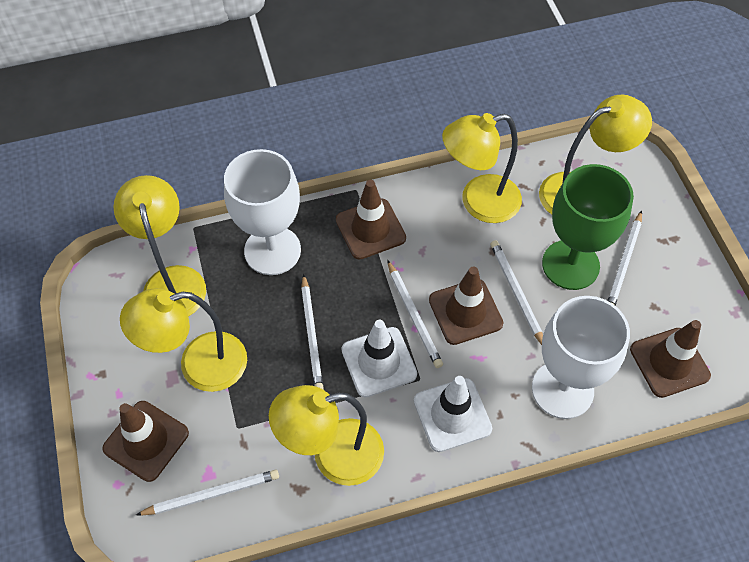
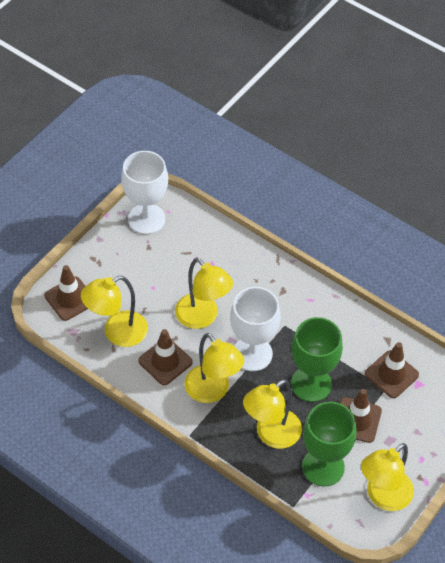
green goblet: [542,164,634,290] = 1 -> [291,317,343,402] [302,402,357,486] = 2
white pencil: [136,470,279,516] [301,274,324,389] [387,260,443,368] [490,240,543,345] [607,210,642,306] = 5 -> none = 0
white traffic cone: [341,320,417,398] [414,376,492,452] = 2 -> none = 0

